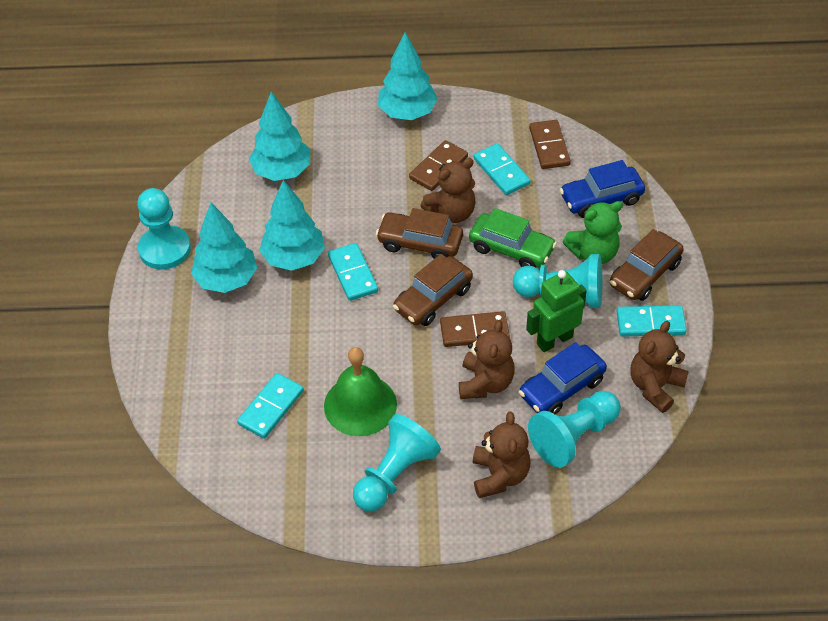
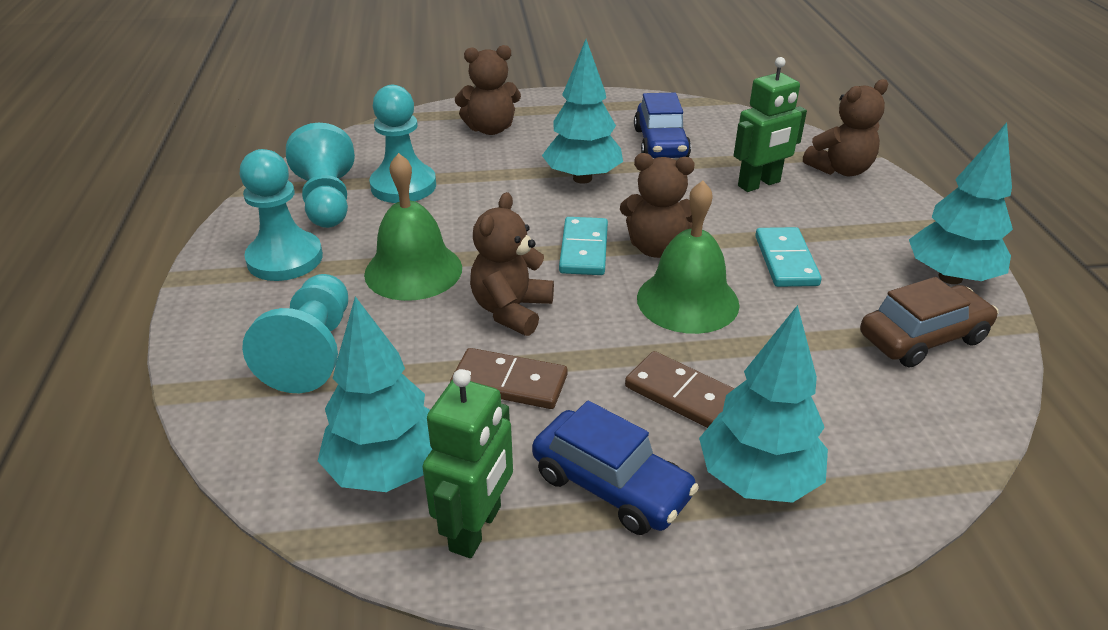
brown car: [376,208,463,259] [393,254,473,326] [610,229,684,301] = 3 -> [860,277,999,368] = 1
brown domino: [409,140,468,191] [440,311,510,347] [529,120,571,169] = 3 -> [450,348,567,409] [625,351,734,428] = 2
green bell: [324,347,397,436] = 1 -> [364,153,462,301] [637,181,740,334] = 2
green car: [469,208,557,267] = 1 -> none = 0
green robot: [526,270,587,352] = 1 -> [423,369,513,558] [734,57,807,192] = 2
green teddy bear: [563,201,623,264] = 1 -> none = 0
turquoise domino: [237,373,304,439] [328,243,378,301] [474,143,531,195] [617,305,687,337] = 4 -> [559,217,608,275] [755,227,822,287] = 2

